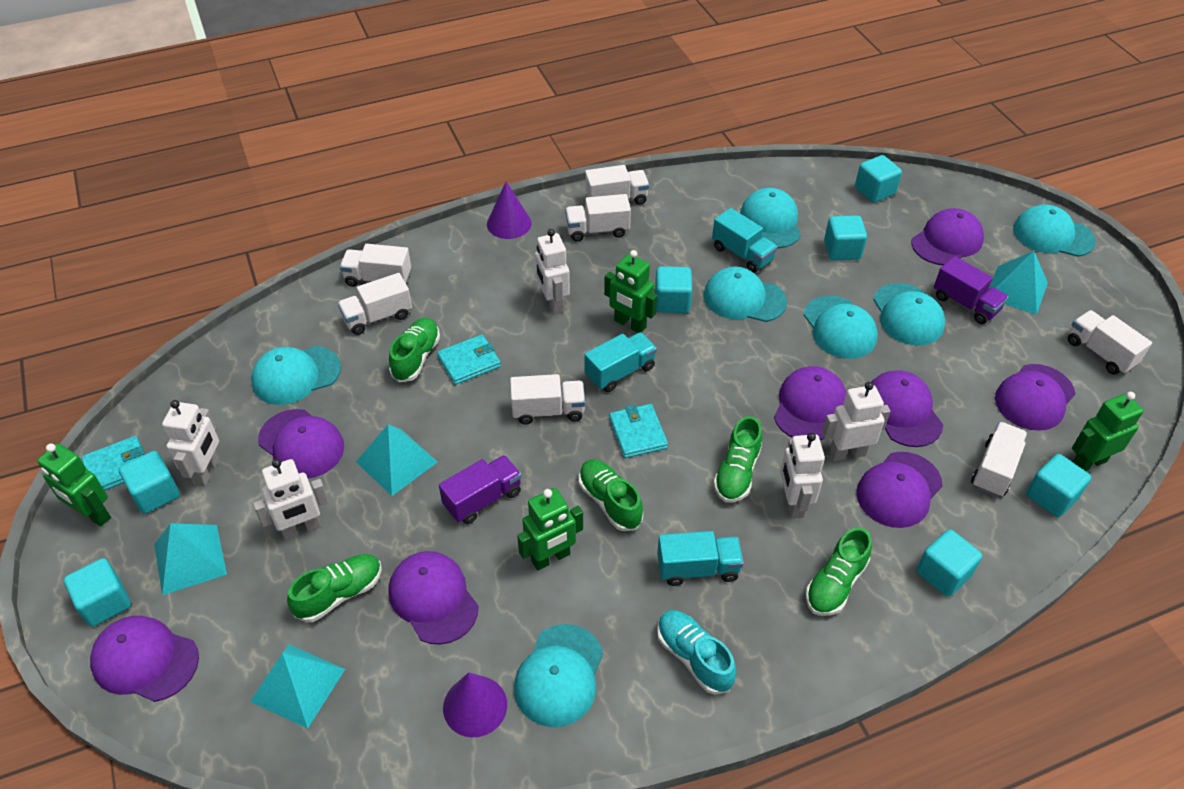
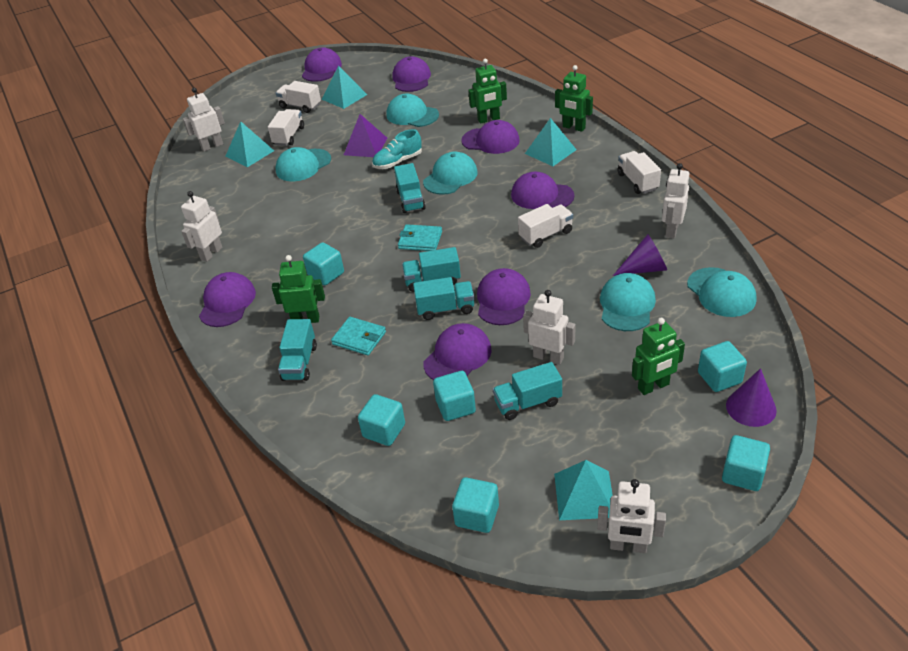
green shoe: [287,554,382,622] [389,318,440,383] [579,459,643,531] [713,416,762,503] [806,527,872,616] = 5 -> none = 0
purple cap: [90,616,199,702] [258,409,344,478] [389,551,479,645] [774,366,846,440] [857,452,943,528] [871,370,943,447] [911,208,984,265] [995,364,1075,431] = 8 -> [199,272,256,327] [302,47,342,82] [392,56,431,92] [423,323,492,380] [461,120,519,154] [477,268,531,325] [511,172,574,209] = 7
purple pyramid: none = 0 -> [344,114,387,157] = 1
purple truck: [439,455,522,524] [934,256,1008,324] = 2 -> none = 0
turquoise cap: [251,346,341,405] [514,624,603,727] [704,267,787,322] [740,188,801,248] [804,296,878,359] [873,283,945,346] [1013,205,1096,257] = 7 -> [276,147,331,182] [386,94,439,127] [423,152,478,195] [600,273,656,331] [687,267,756,317] = 5
turquoise cube: [64,558,131,627] [119,451,180,514] [655,266,692,313] [824,215,867,261] [855,155,902,203] [917,529,982,597] [1026,454,1091,517] = 7 -> [303,242,344,285] [358,394,405,446] [433,371,476,421] [452,477,499,533] [698,341,747,392] [722,435,770,491] = 6
turquoise truck: [584,332,657,392] [657,531,744,586] [712,208,777,273] = 3 -> [278,319,317,381] [394,163,426,213] [402,247,461,292] [413,277,474,320] [493,362,562,420] = 5
turquoise wallet: [81,436,145,491] [437,335,501,385] [609,404,668,458] = 3 -> [331,317,386,355] [398,224,442,251] = 2
white truck: [338,273,412,335] [340,244,411,287] [510,374,585,425] [565,194,631,242] [585,165,649,205] [971,422,1027,497] [1068,310,1152,375] = 7 -> [268,109,304,146] [276,81,321,113] [518,204,573,248] [618,151,661,194] = 4

